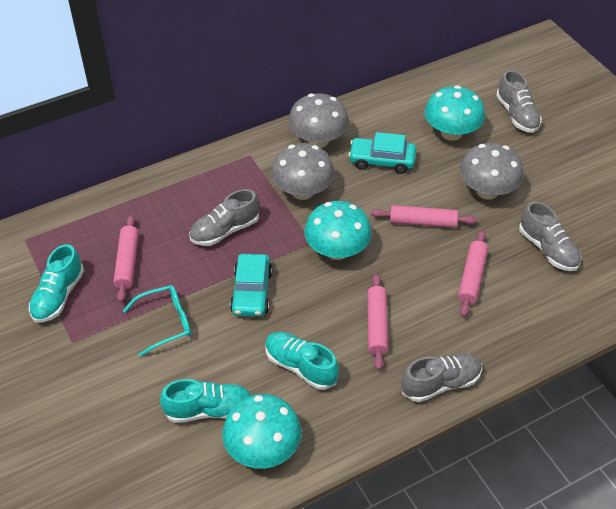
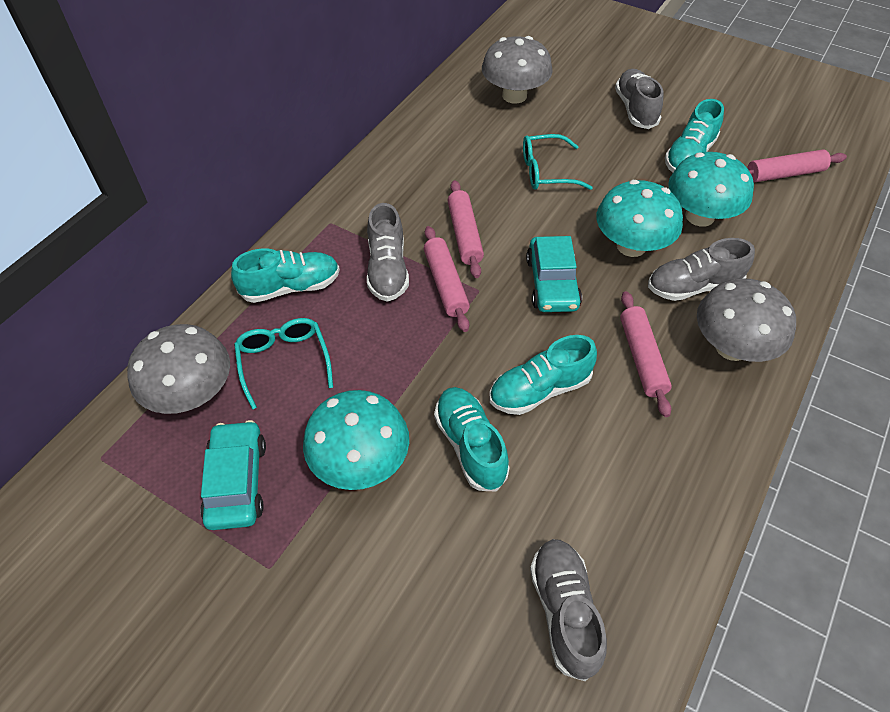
turquoise glasses: [123,285,191,357] = 1 -> [234,318,333,410] [523,134,593,190] = 2
turquoise shoe: [29,244,84,323] [160,379,251,423] [265,332,339,390] = 3 -> [231,248,340,303] [434,387,510,491] [489,335,597,415] [665,99,724,173] = 4

